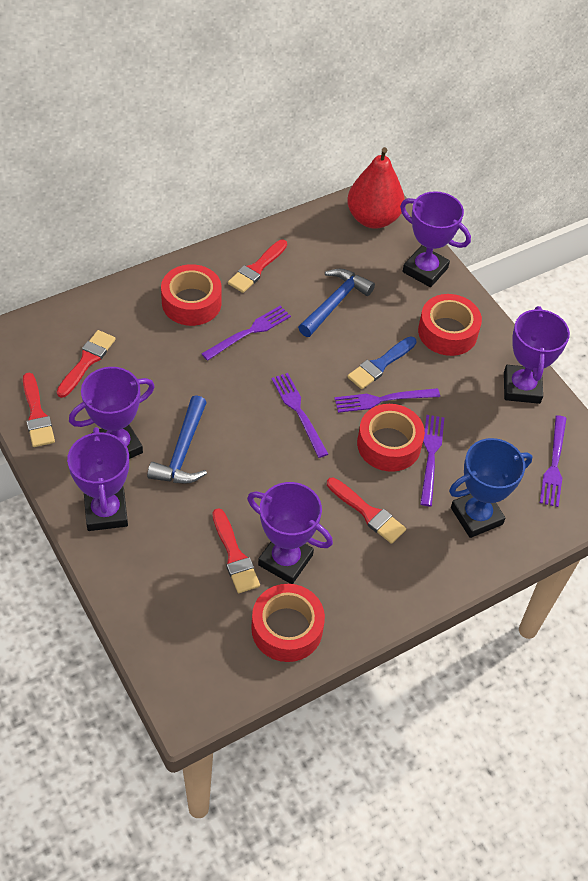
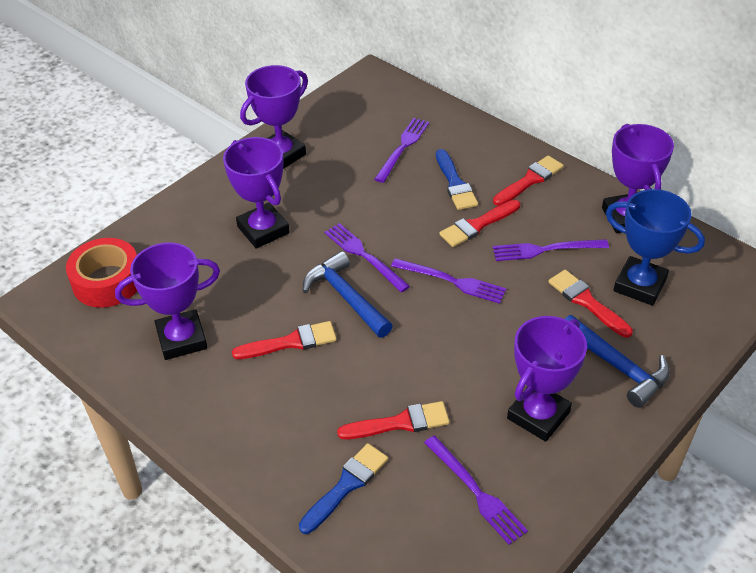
blue brush: [347,336,417,389] = 1 -> [299,443,388,534] [436,149,478,210] = 2
red pear: [347,147,405,229] = 1 -> none = 0
red tape: [161,264,222,326] [251,584,325,662] [357,404,425,472] [418,294,482,356] = 4 -> [66,238,137,308] = 1

